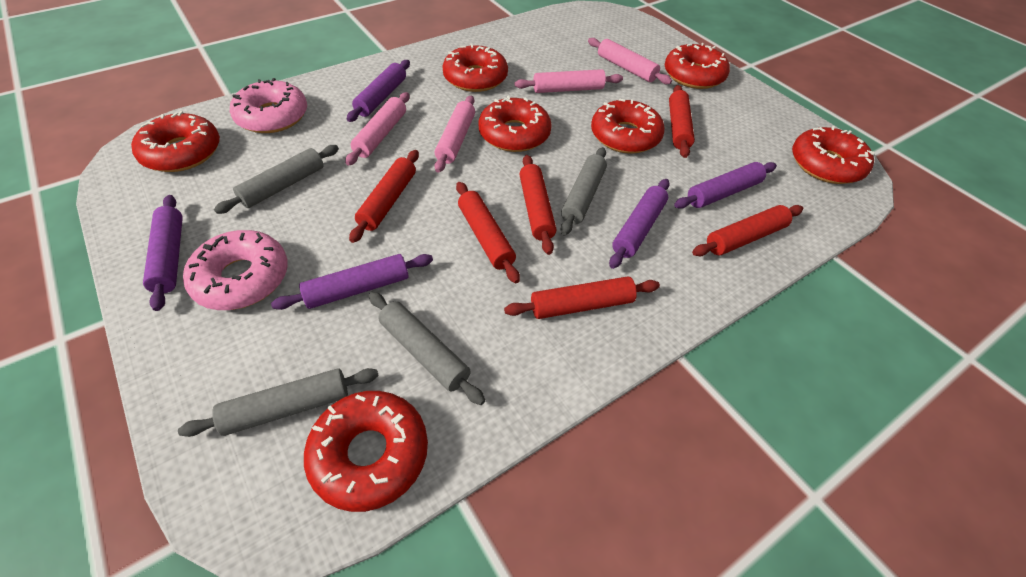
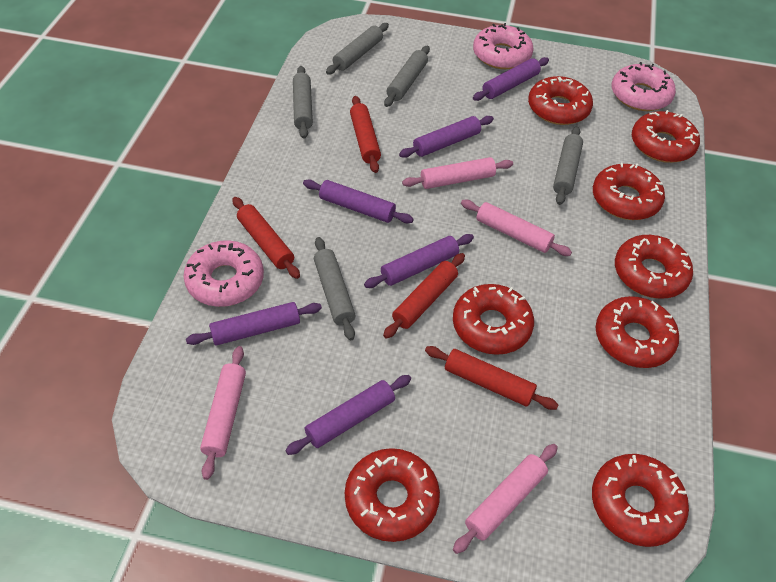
grey rolling pin: [178,368,379,437] [214,145,339,214] [369,292,485,405] [561,147,607,235] = 4 -> [293,66,313,139] [314,237,356,340] [326,23,389,75] [384,46,430,107] [553,126,583,205] = 5
pink donut: [183,230,288,310] [230,78,307,133] = 2 -> [184,240,264,307] [473,23,534,69] [612,62,676,111] = 3
purple rolling pin: [143,195,183,311] [271,254,433,310] [347,60,410,122] [609,179,670,269] [674,162,777,209] = 5 -> [186,302,322,346] [285,375,411,455] [303,179,414,223] [364,234,474,288] [399,116,494,158] [473,57,549,101] = 6
red donut: [131,111,220,172] [304,391,428,512] [442,44,508,92] [478,96,552,152] [591,98,665,154] [665,43,730,89] [792,126,874,184] = 7 -> [345,448,440,542] [453,284,534,355] [528,76,593,125] [592,454,689,547] [593,163,665,220] [595,296,679,368] [615,235,693,299] [632,110,700,163] = 8
red rolling pin: [349,150,419,243] [456,182,520,283] [504,276,660,319] [519,155,556,255] [669,85,695,158] [692,205,803,256] = 6 -> [232,197,300,279] [350,96,381,173] [383,253,465,339] [425,346,558,410] = 4

